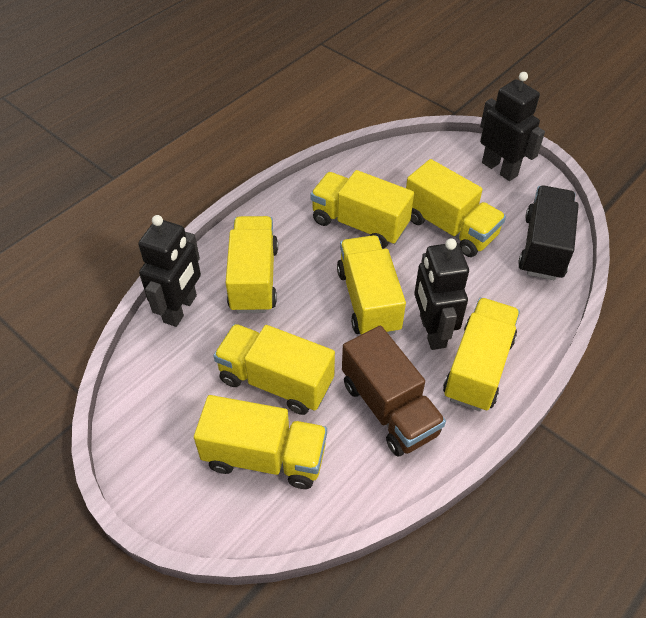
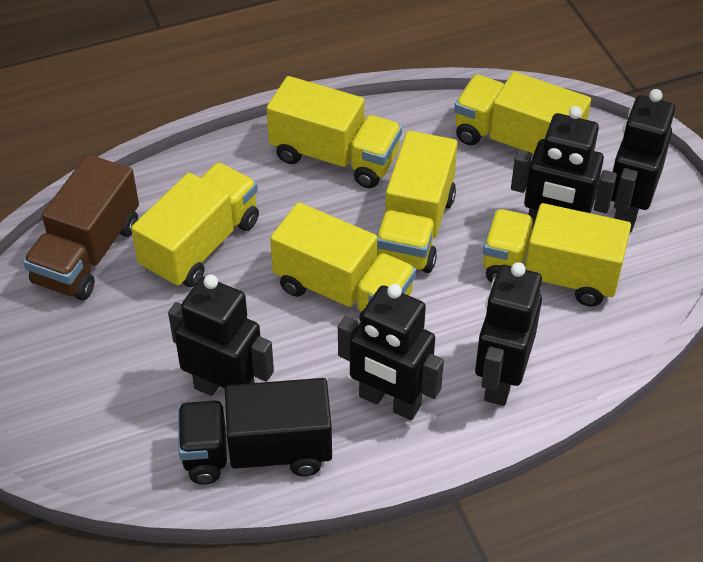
black robot: [138,215,201,327] [414,238,469,350] [480,72,545,181] = 3 -> [168,274,274,396] [338,284,444,420] [475,262,542,406] [511,106,617,230] [611,89,675,232] = 5
yellow truck: [194,395,327,489] [213,324,335,415] [226,216,278,313] [310,170,414,249] [337,235,406,335] [406,159,506,257] [443,298,520,411] = 7 -> [131,162,259,287] [267,76,402,188] [270,202,416,322] [377,131,458,273] [454,72,591,155] [483,203,631,307] = 6

